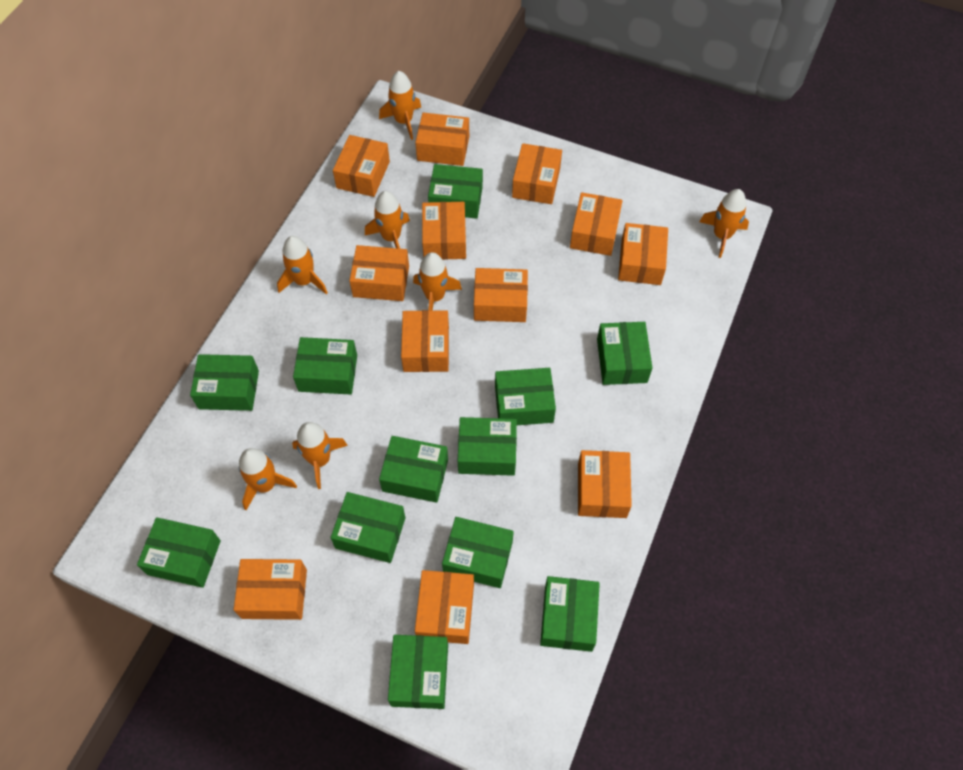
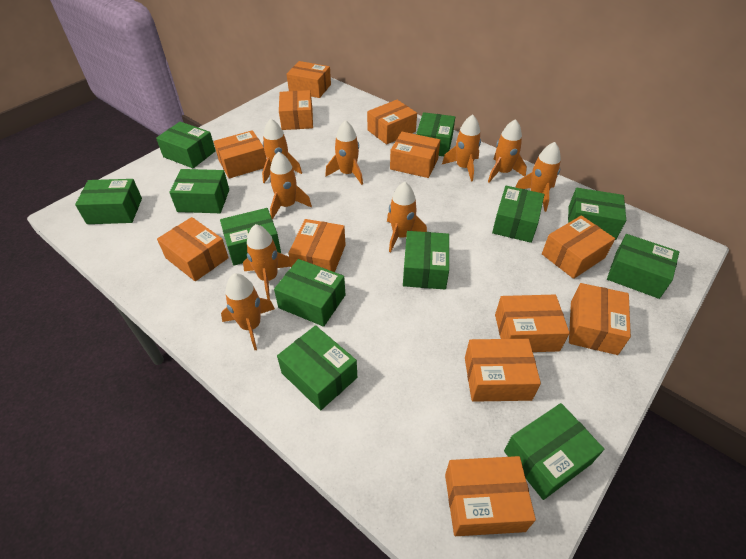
orange rocket: [239,448,297,510] [277,236,328,294] [292,422,348,489] [365,191,410,249] [379,71,421,140] [413,252,462,311] [699,189,749,258] = 7 -> [221,273,275,350] [243,224,291,300] [262,119,302,183] [269,151,312,220] [325,120,363,185] [387,182,427,252] [442,115,481,181] [488,119,527,182] [515,142,561,212] = 9

